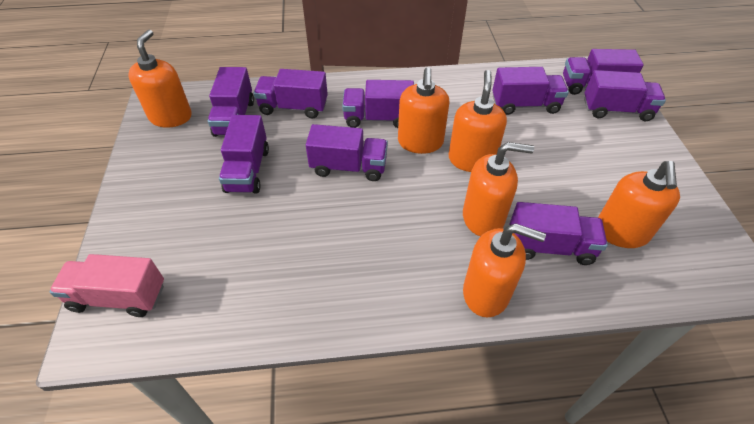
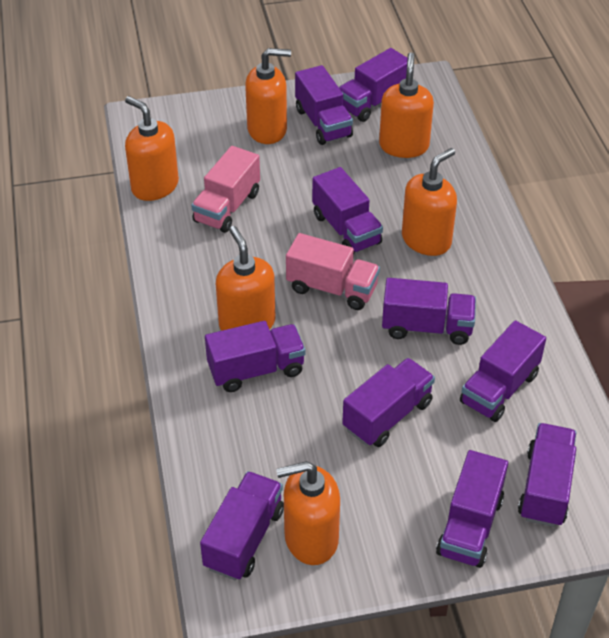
pink truck: [49,254,164,317] = 1 -> [191,146,260,233] [286,233,380,310] = 2
purple truck: [208,67,254,137] [219,115,269,194] [254,69,328,118] [306,124,388,181] [342,80,414,128] [492,67,569,115] [510,202,608,265] [563,49,644,95] [584,70,666,121] = 9 -> [200,471,284,580] [205,321,305,392] [295,65,353,145] [312,167,383,253] [339,48,407,122] [342,358,435,447] [382,278,476,345] [436,450,508,568] [460,320,546,422] [518,423,577,527] = 10

